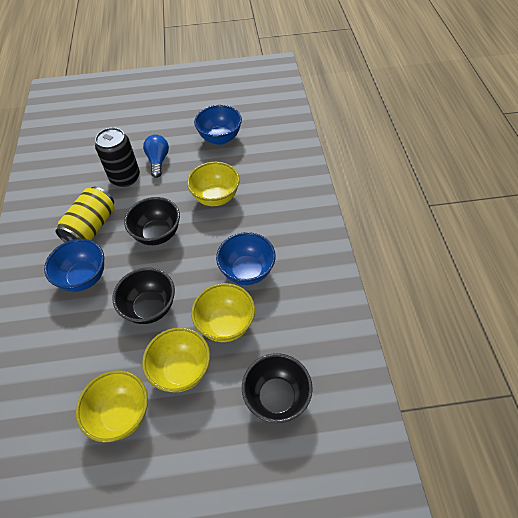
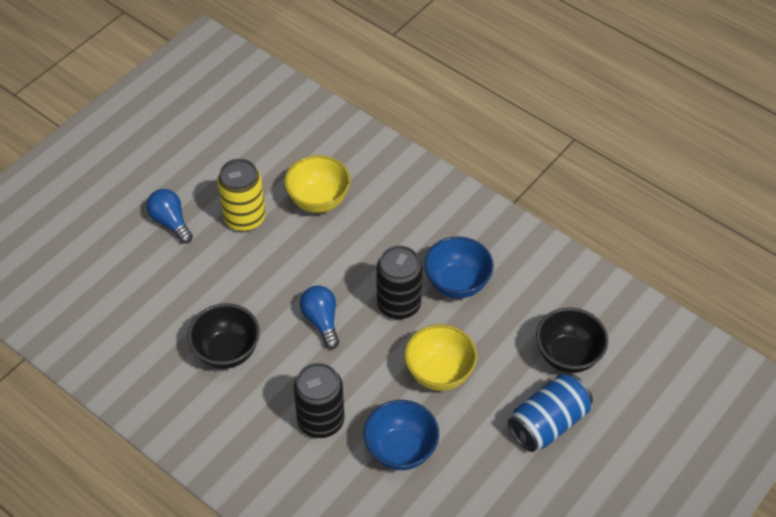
black bowl: [113,268,175,324] [124,197,180,245] [242,353,313,423] = 3 -> [188,303,260,369] [536,307,609,373] = 2
black can: [95,127,140,187] = 1 -> [294,363,345,438] [376,245,423,319] = 2
blue bowl: [44,239,104,292] [194,105,242,145] [216,232,276,285] = 3 -> [364,400,439,470] [424,236,494,298] = 2
blue can: none = 0 -> [507,374,593,452] = 1
blue light bulb: [143,135,169,178] = 1 -> [146,189,193,244] [300,285,339,349] = 2
yellow bowl: [76,370,148,442] [142,327,210,392] [187,162,240,206] [191,283,255,342] = 4 -> [284,155,351,213] [404,324,477,391] = 2

